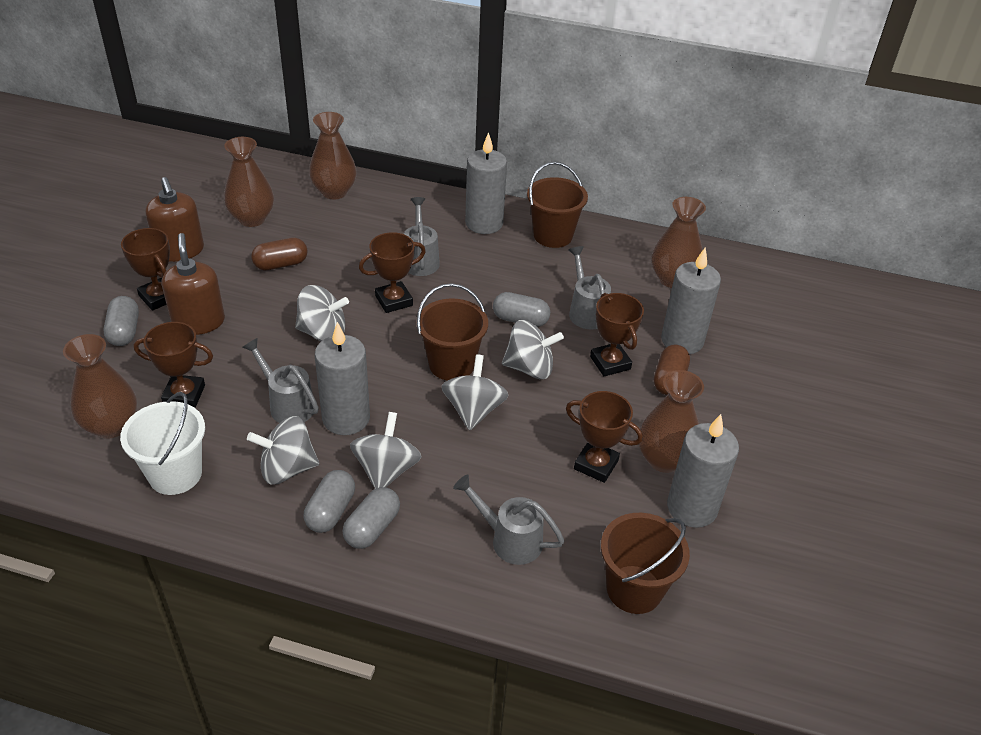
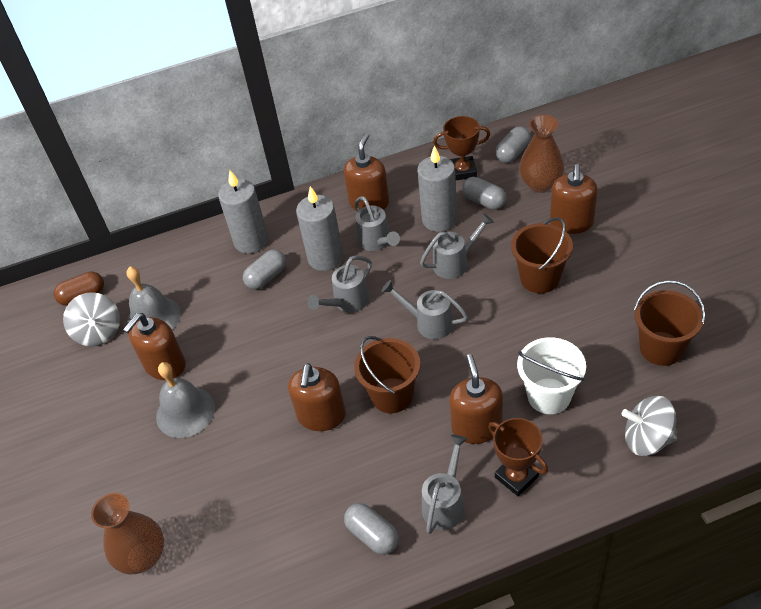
brown capsule: [251,237,308,271] [654,344,690,395] = 2 -> [54,272,104,306] = 1
brown soap dispenser: [145,177,204,262] [162,233,225,335] = 2 -> [123,313,186,380] [288,363,346,431] [344,133,389,211] [449,354,503,444] [550,164,598,234] = 5
brown trophy: [121,228,170,311] [134,322,213,408] [359,232,426,313] [566,391,643,483] [590,293,644,376] = 5 -> [433,116,490,180] [488,418,548,496] = 2
brown vase: [63,334,137,439] [224,137,274,227] [309,112,357,199] [639,370,704,473] [651,197,706,288] = 5 -> [91,493,164,574] [519,115,564,193] = 2
grey bell: none = 0 -> [126,266,181,330] [156,362,215,438] = 2
grey candle: [315,322,370,435] [465,132,507,234] [661,247,721,354] [667,414,739,528] = 4 -> [218,170,268,254] [296,186,344,271] [417,145,457,232] = 3
grey spinning top: [247,416,319,485] [295,285,349,341] [350,412,421,489] [441,354,508,431] [502,320,564,379] = 5 -> [63,292,120,346] [622,396,677,456] = 2
grey watering can: [242,338,319,423] [404,197,440,276] [453,474,564,565] [568,246,611,330] = 4 -> [307,255,372,313] [355,196,400,251] [381,280,468,339] [420,213,494,279] [422,434,468,534] = 5

